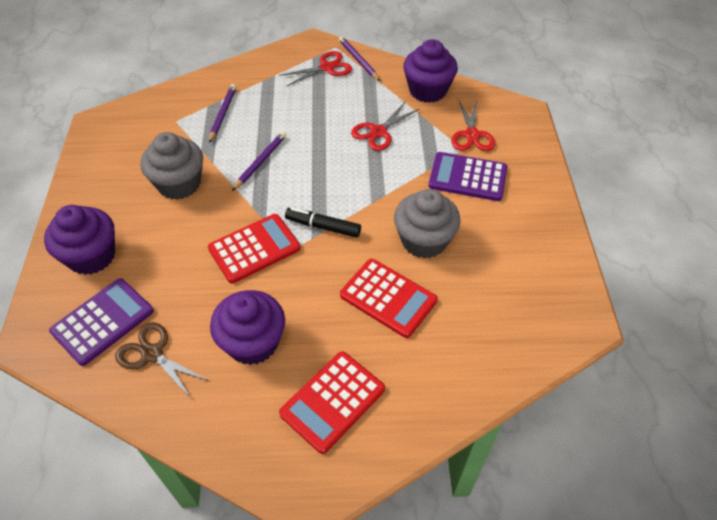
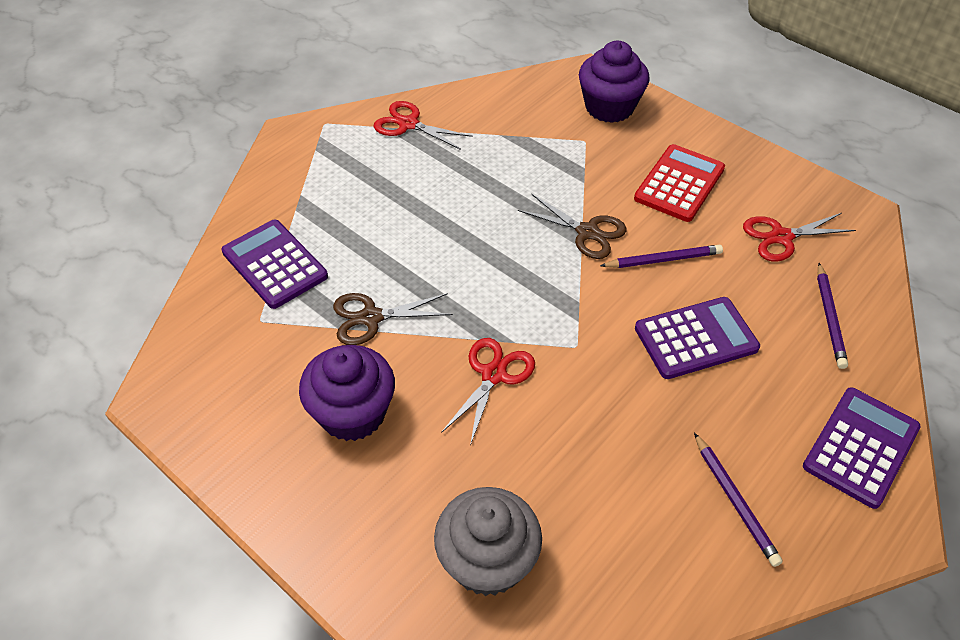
black marker: [285,208,361,238] = 1 -> none = 0
brown scissors: [115,322,211,398] = 1 -> [333,293,453,345] [518,194,626,259] = 2
grey cupcake: [140,132,203,200] [394,189,460,258] = 2 -> [434,487,542,596] = 1
purple calculator: [49,278,154,366] [428,152,508,201] = 2 -> [221,220,328,309] [635,297,760,379] [803,387,921,509] = 3
purple cupcake: [44,205,115,275] [210,290,285,365] [403,39,458,103] = 3 -> [299,345,395,441] [579,41,650,123] = 2
red calculator: [208,214,301,283] [279,351,385,454] [340,259,438,338] = 3 -> [634,144,725,222] = 1

